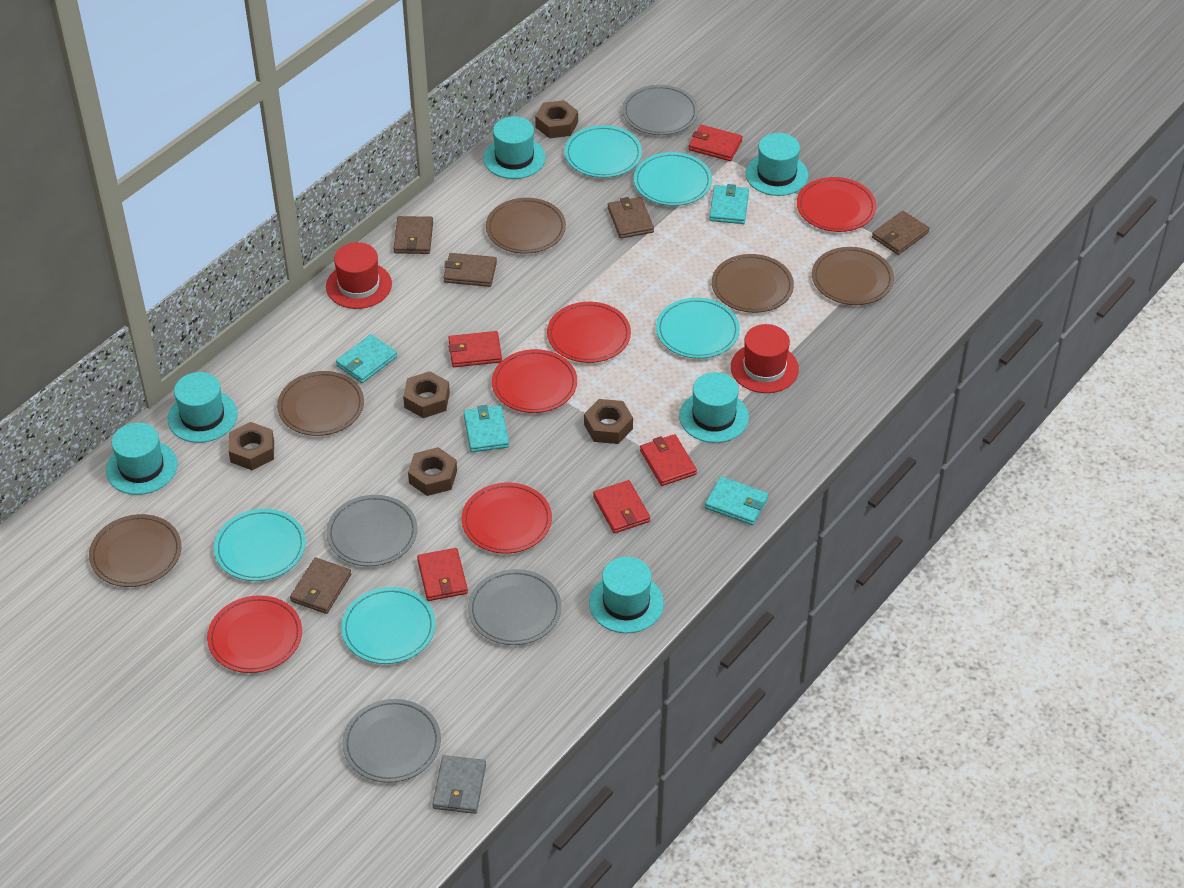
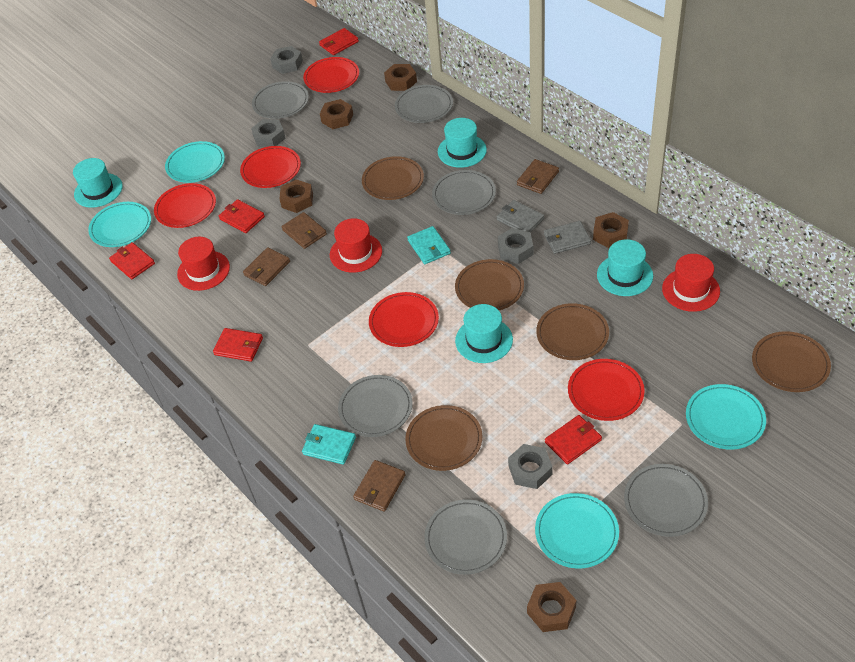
brown wallet: [290,558,351,614] [393,216,433,254] [443,253,497,287] [608,197,654,238] [872,211,930,255] = 5 -> [243,247,290,286] [281,212,327,249] [353,460,406,512] [517,159,559,194] = 4
grey nut: none = 0 -> [251,119,286,147] [270,46,303,74] [498,228,533,264] [508,444,553,489] = 4
grey plate: [326,495,417,566] [342,699,441,783] [468,569,562,645] [622,85,698,135] = 4 -> [252,81,309,119] [338,375,413,437] [395,85,453,123] [424,500,507,575] [432,170,496,215] [624,464,708,537] = 6
grey wallet: [432,755,486,814] = 1 -> [497,200,544,233] [544,221,591,254] = 2
red hat: [326,242,392,309] [731,324,799,393] = 2 -> [177,237,230,291] [330,218,382,273] [662,254,720,312] = 3
turquoise hat: [106,422,177,495] [167,372,238,443] [483,116,546,179] [589,557,664,633] [679,372,749,443] [746,133,808,196] = 6 -> [73,158,123,208] [438,118,487,168] [455,304,513,363] [597,239,653,296] = 4
turquoise plate: [214,509,306,581] [341,587,436,664] [564,125,642,178] [634,152,712,206] [656,298,740,359] = 5 -> [88,202,151,247] [165,141,225,183] [535,493,619,568] [686,384,766,450] = 4
turquoise wallet: [336,334,397,383] [463,405,509,452] [705,477,768,525] [709,184,749,224] = 4 -> [302,424,356,465] [407,226,451,264] = 2

